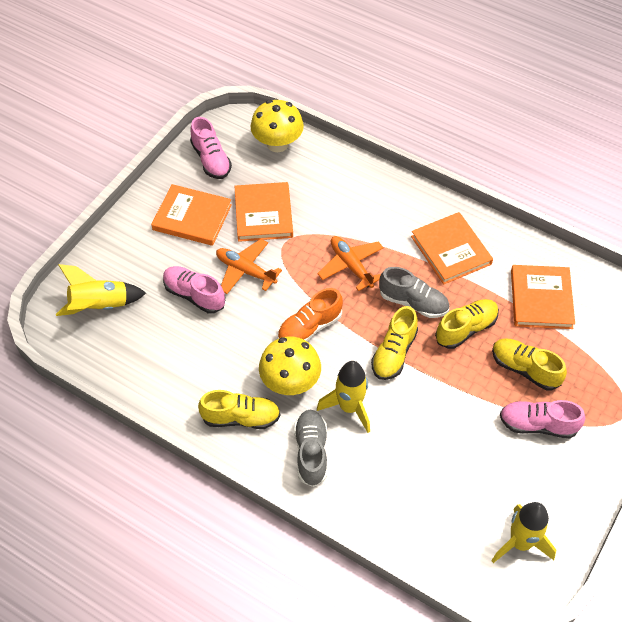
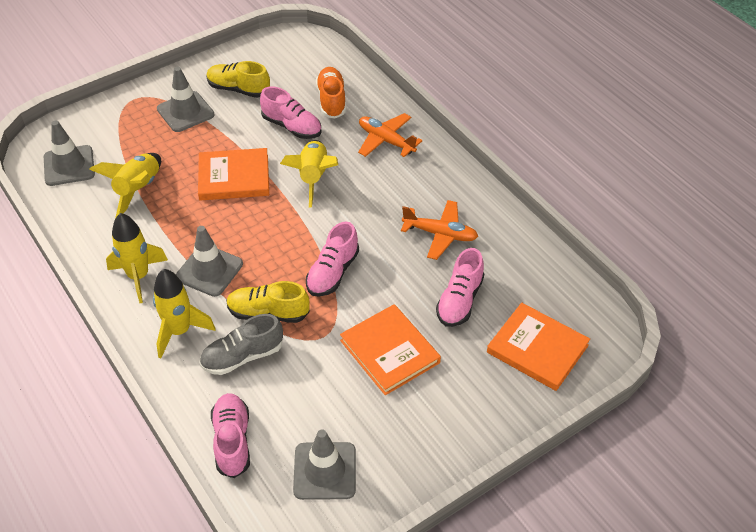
grey shoe: [294,410,327,487] [379,267,449,318] = 2 -> [199,314,283,375] = 1
grey traffic cone: none = 0 -> [44,120,95,186] [157,67,214,132] [176,226,243,297] [293,430,356,500] = 4
orange book: [151,184,232,246] [235,182,293,242] [411,212,493,284] [511,265,575,329] = 4 -> [198,148,269,200] [340,304,441,395] [487,302,590,391] = 3
pink shoe: [163,266,225,314] [190,117,232,179] [500,400,585,438] = 3 -> [211,393,250,478] [260,87,322,139] [306,222,359,297] [436,248,484,327] = 4
yellow mushroom: [250,100,304,152] [259,337,321,395] = 2 -> none = 0
yellow rocket: [56,264,146,316] [317,361,370,433] [491,502,556,563] = 3 -> [89,153,161,218] [106,213,168,303] [153,269,216,358] [280,140,338,208] = 4
yellow shoe: [198,390,280,429] [371,306,418,380] [435,299,499,349] [492,338,567,390] = 4 -> [207,61,270,98] [226,281,310,323] = 2

